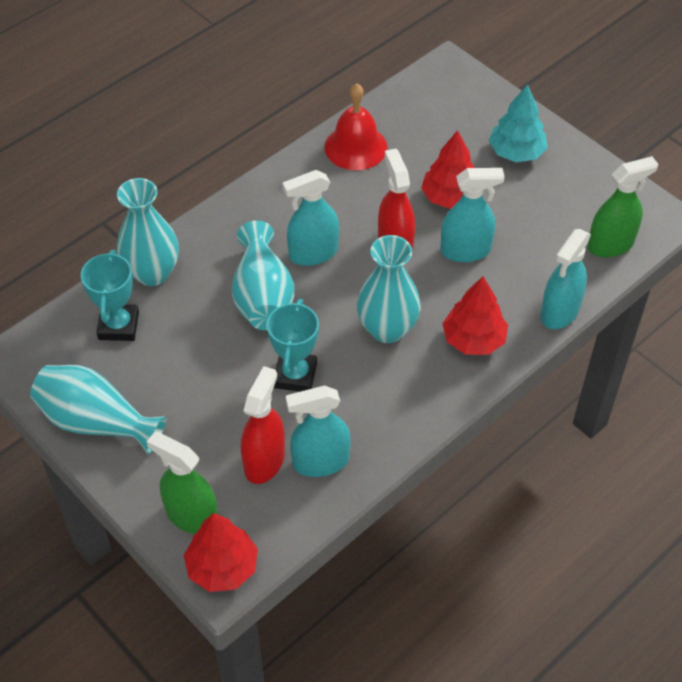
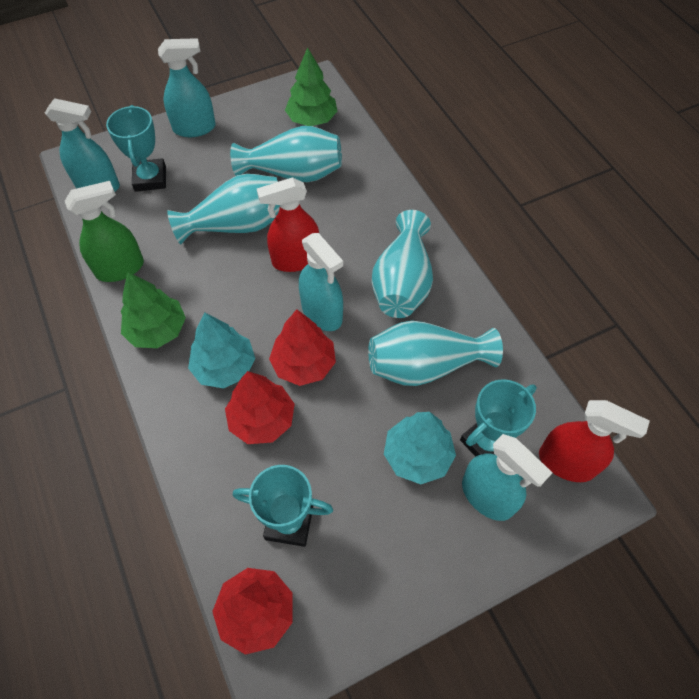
green spray bottle: [147,432,218,534] [588,156,658,258] = 2 -> [65,181,144,282] = 1
green tree: none = 0 -> [121,272,186,348] [285,47,337,126] = 2
red bell: [325,83,387,170] = 1 -> none = 0
turquoise tree: [489,84,548,162] = 1 -> [188,312,255,389] [384,412,456,484] = 2
turquoise trophy: [81,250,139,341] [267,299,319,392] = 2 -> [106,105,166,192] [233,465,333,547] [460,379,537,457] = 3

